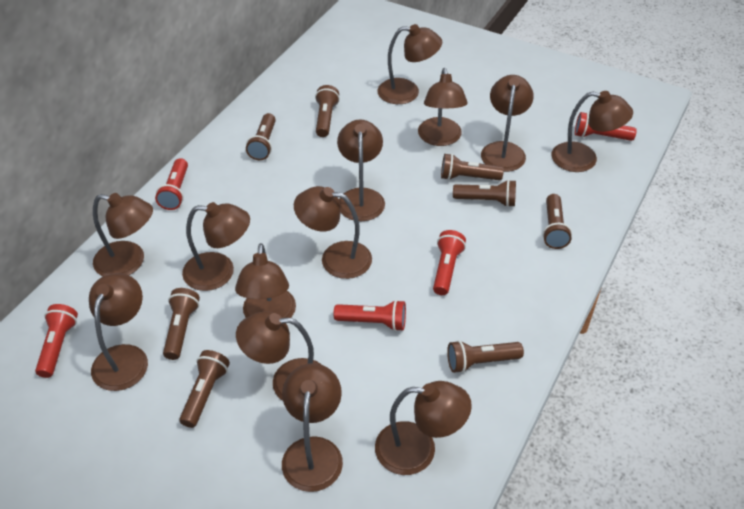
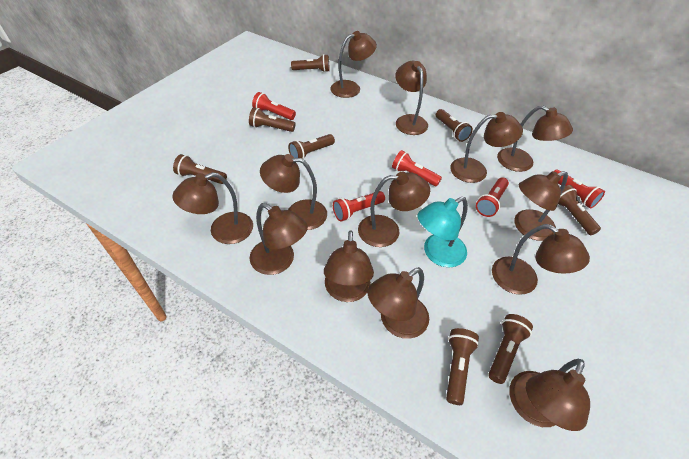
turquoise lamp: none = 0 -> [417,197,468,267] = 1

